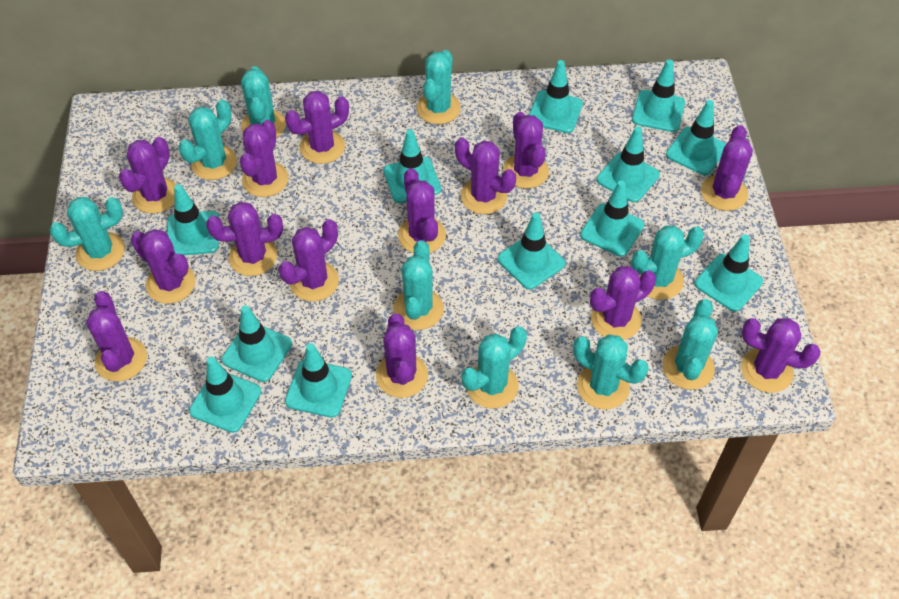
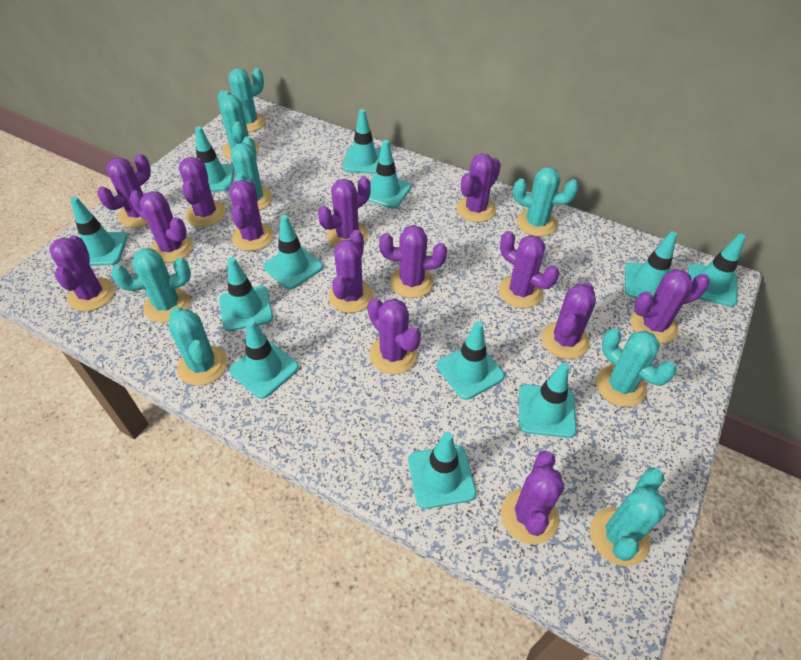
turquoise cactus: [49,197,125,271] [178,99,237,180] [241,66,286,138] [394,240,444,330] [417,50,461,124] [461,326,527,408] [573,334,649,409] [631,226,704,300] [662,299,718,390] = 9 -> [111,248,191,322] [169,307,227,386] [218,68,265,132] [219,91,259,160] [231,136,273,210] [513,167,579,237] [590,468,666,566] [596,328,676,407] = 8

